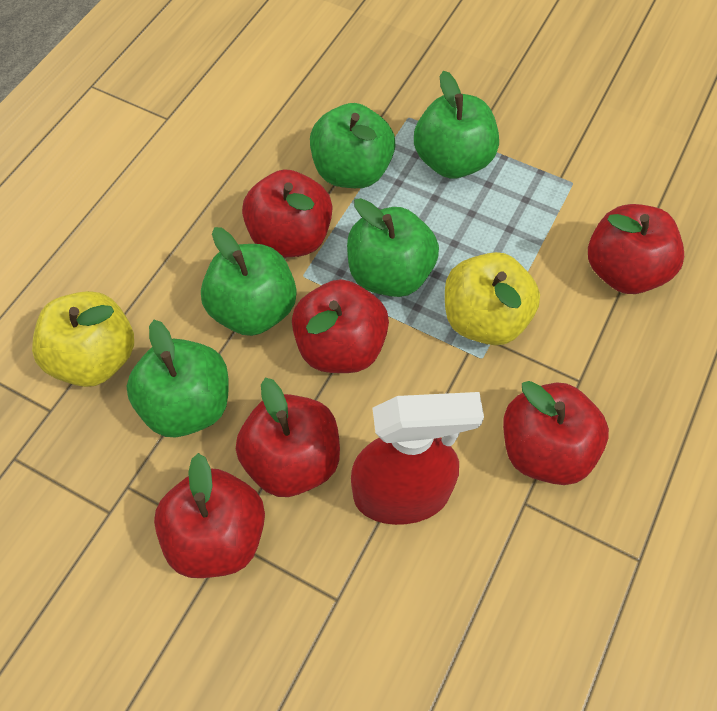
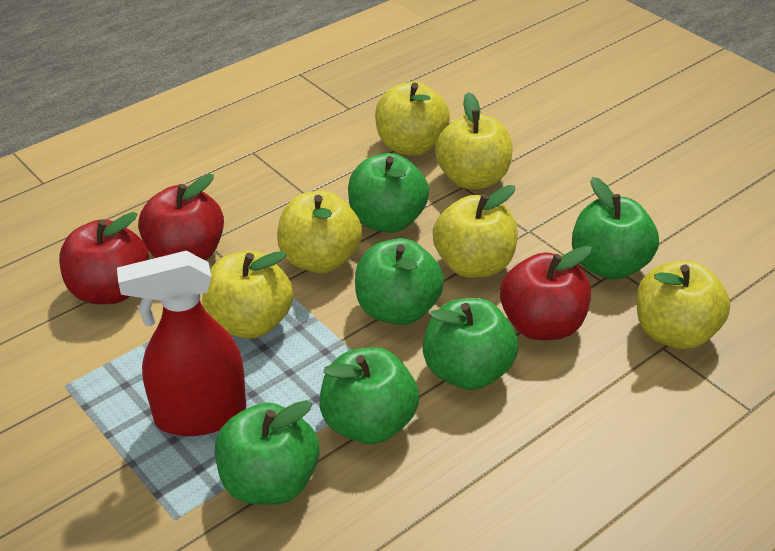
green apple: [126,320,229,437] [201,227,297,336] [310,103,395,188] [347,198,439,297] [414,71,499,178] = 5 -> [215,400,319,505] [319,347,419,444] [348,153,429,233] [355,238,444,325] [423,298,518,390] [572,177,659,280] = 6
red apple: [154,453,265,578] [236,378,340,497] [242,169,333,258] [292,279,389,373] [503,381,609,485] [588,204,684,294] = 6 -> [59,212,149,304] [138,174,224,261] [500,246,592,340] = 3
yellow apple: [32,291,134,387] [445,252,540,345] = 2 -> [202,251,293,339] [277,190,362,273] [375,82,450,156] [433,185,518,278] [435,92,513,189] [637,261,730,349] = 6

